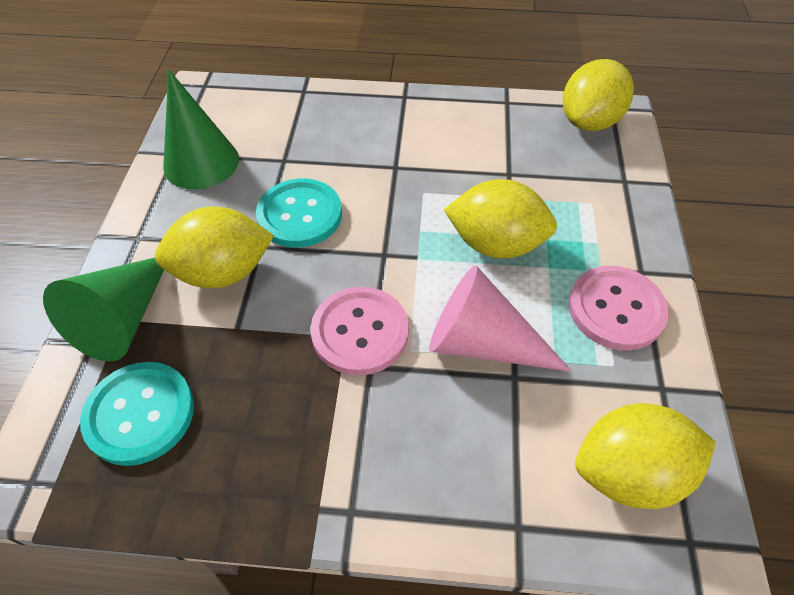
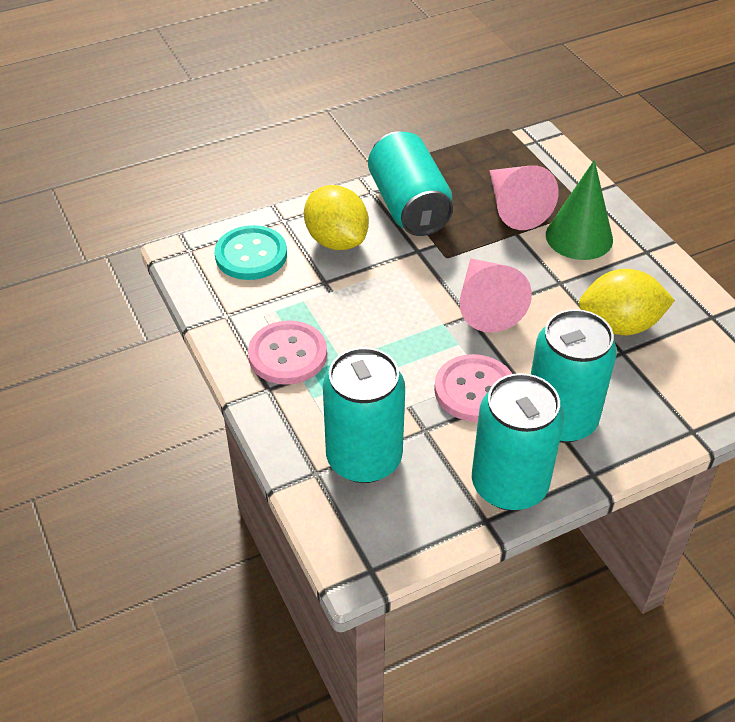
green cone: [43,258,164,361] [163,69,239,190] = 2 -> [546,160,613,260] = 1
pink cone: [429,265,572,372] = 1 -> [460,258,532,333] [489,165,559,230] = 2
turquoise button: [80,362,194,466] [256,179,342,248] = 2 -> [215,225,287,280] = 1
turquoise can: none = 0 -> [323,347,405,483] [368,131,453,236] [472,373,564,511] [531,309,617,443] = 4
yellow lemon: [155,206,274,288] [444,179,557,258] [563,59,634,131] [575,403,716,509] = 4 -> [304,185,369,250] [579,269,675,335] = 2

